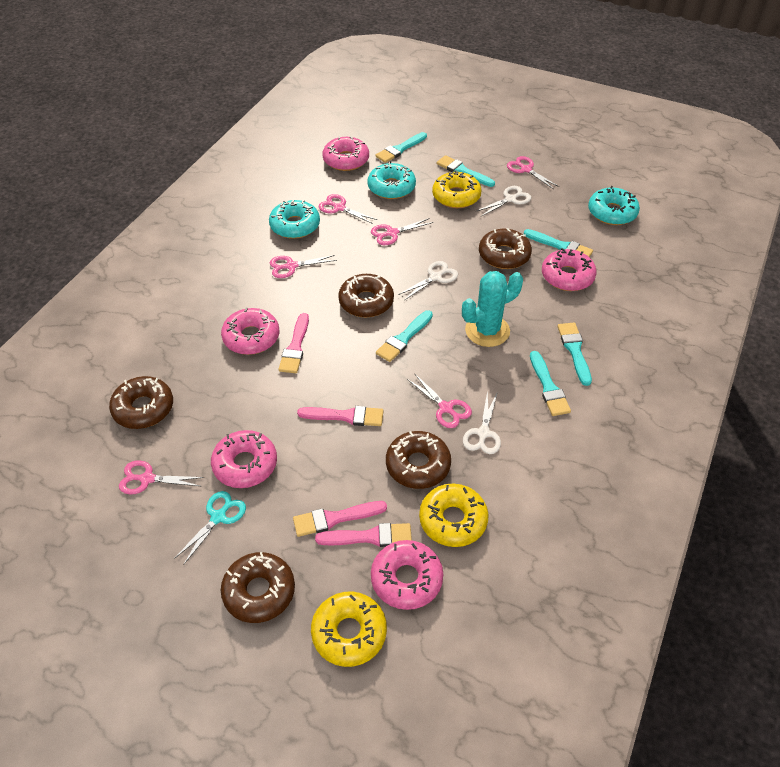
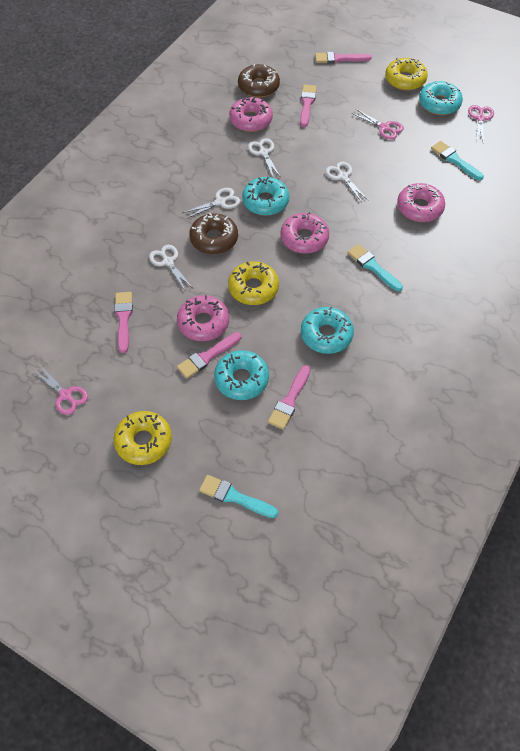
brown donut: [109,376,173,429] [221,552,295,623] [338,274,394,317] [386,431,451,489] [479,228,532,269] = 5 -> [189,213,238,254] [238,64,280,98] = 2
pink brush: [278,313,309,373] [293,501,387,537] [297,406,383,426] [315,523,412,547] = 4 -> [114,292,133,353] [177,332,242,379] [268,365,311,430] [300,85,317,127] [315,52,372,64] = 5
pink donut: [211,430,277,488] [221,308,279,355] [323,136,369,171] [371,540,443,610] [542,248,597,291] = 5 -> [177,295,229,341] [229,96,273,132] [280,212,329,254] [397,183,445,222] = 4
pink scissors: [119,460,204,495] [270,255,337,278] [318,194,378,224] [371,218,434,245] [407,373,472,428] [507,156,559,189] = 6 -> [32,366,88,415] [352,109,404,140] [468,105,494,142] = 3
turquoise brush: [375,132,427,163] [376,311,433,362] [437,155,495,187] [524,229,593,257] [530,351,571,416] [557,323,592,386] = 6 -> [199,475,278,518] [347,244,403,292] [431,141,484,180] = 3
turquoise cactus: [462,271,523,347] = 1 -> none = 0
turquoise donut: [269,200,320,239] [368,161,416,199] [588,186,640,225] = 3 -> [214,350,269,400] [242,177,289,216] [301,306,354,354] [419,81,463,115] = 4
turquoise scissors: [174,491,246,565] = 1 -> none = 0
white scissors: [398,261,458,300] [463,391,501,454] [475,186,531,216] = 3 -> [149,245,192,292] [183,188,240,219] [248,138,281,178] [326,162,368,202] = 4

